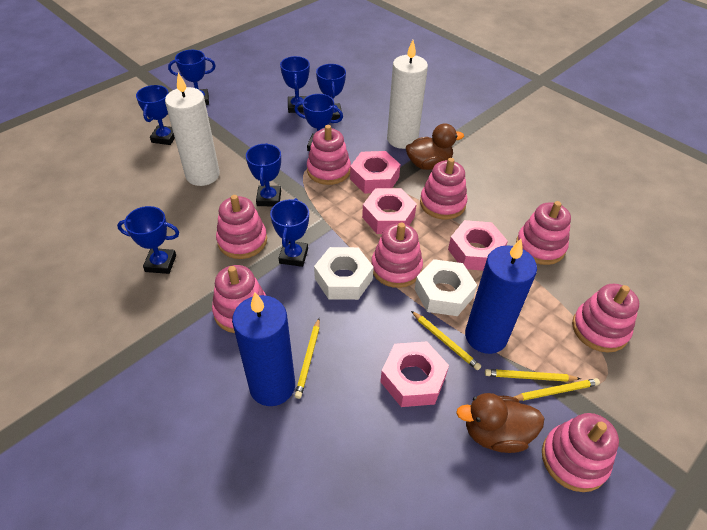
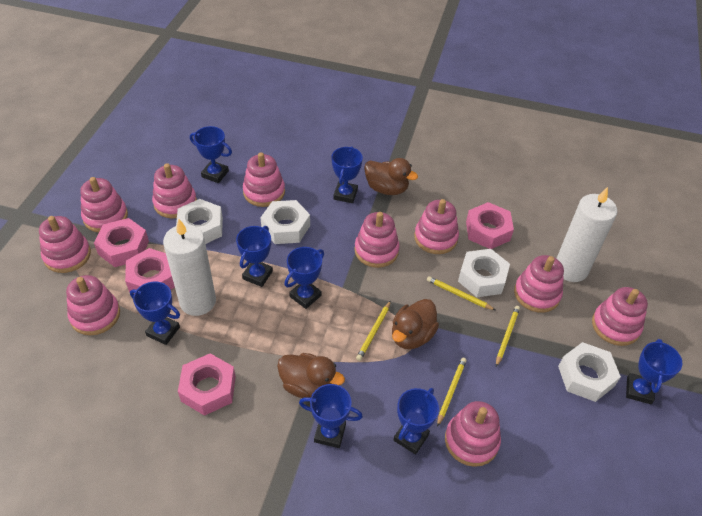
blue candle: [232,292,295,406] [465,239,537,354] = 2 -> none = 0
brown duck: [406,123,464,170] [456,393,544,453] = 2 -> [277,353,345,398] [364,158,418,195] [392,299,439,349] = 3
pink stacking toy: [212,265,266,333] [216,195,267,259] [307,125,351,185] [371,223,423,288] [420,158,467,220] [516,201,571,265] [542,413,619,492] [572,284,639,353] = 8 -> [39,216,91,273] [66,275,120,335] [80,177,128,232] [152,163,197,219] [243,153,285,207] [354,212,400,268] [414,199,459,254] [445,401,501,467] [514,255,564,313] [592,287,648,346] = 10
white nut: [314,247,374,300] [415,259,477,316] = 2 -> [176,199,223,244] [260,200,310,244] [458,249,510,297] [558,342,621,402] = 4

